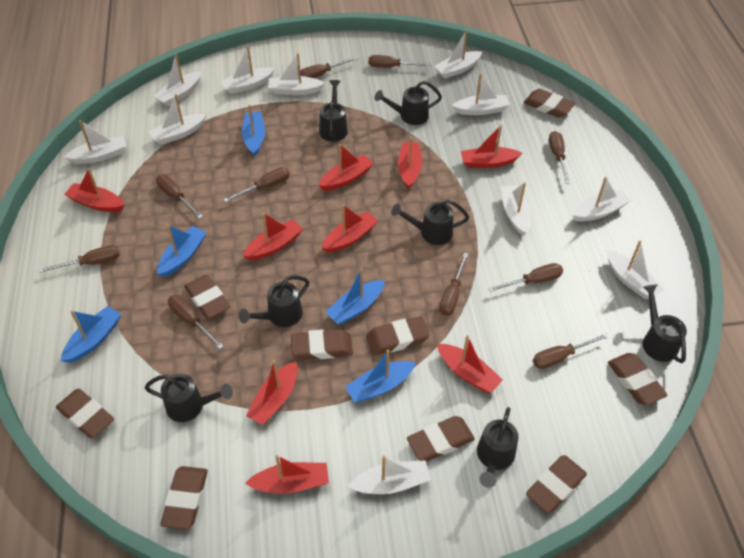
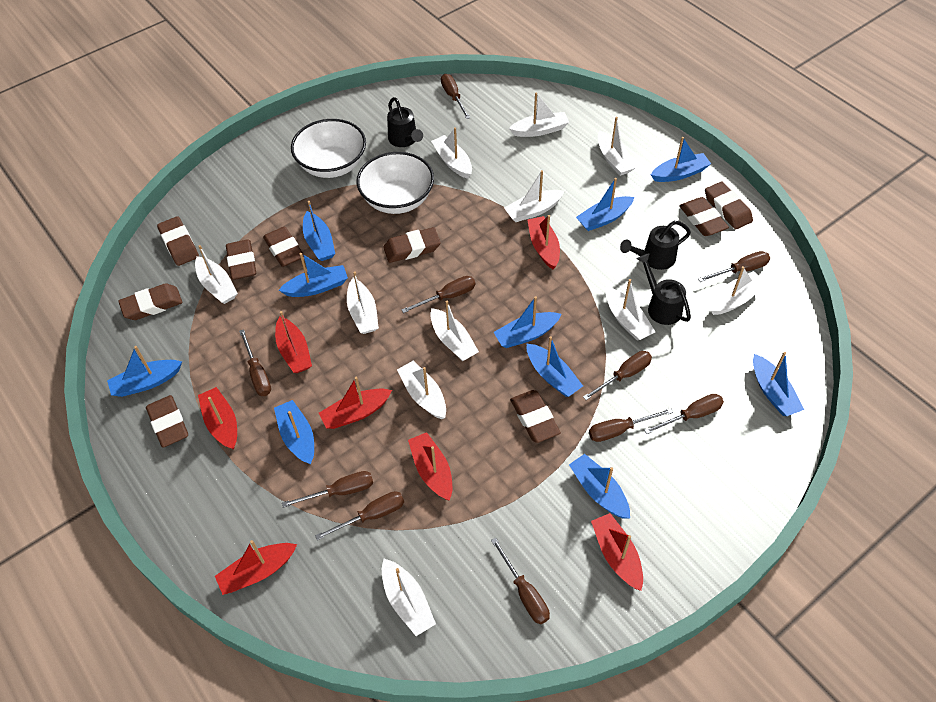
black watering can: [144,373,233,422] [238,275,309,327] [319,80,348,142] [374,81,442,125] [391,200,469,245] [477,407,519,488] [643,285,687,363] = 7 -> [387,97,423,147] [620,221,691,270] [637,253,691,325] = 3
blue boat: [61,306,121,363] [157,225,207,277] [242,105,265,156] [326,268,385,325] [345,350,416,403] = 5 -> [107,346,182,397] [274,400,314,464] [279,253,348,297] [303,201,335,261] [494,296,561,348] [527,336,583,397] [569,454,630,518] [576,178,634,231] [651,137,711,182] [753,352,804,416] = 10
red boat: [64,168,125,212] [243,213,303,260] [245,455,329,494] [246,360,298,425] [318,144,374,191] [321,205,378,253] [398,137,422,189] [437,335,503,393] [461,125,522,168] = 9 -> [198,387,237,449] [215,540,297,595] [275,311,312,373] [319,377,392,429] [408,432,452,501] [527,215,560,269] [591,513,643,591] = 7
white bowl: none = 0 -> [291,119,366,178] [356,152,434,214] = 2

